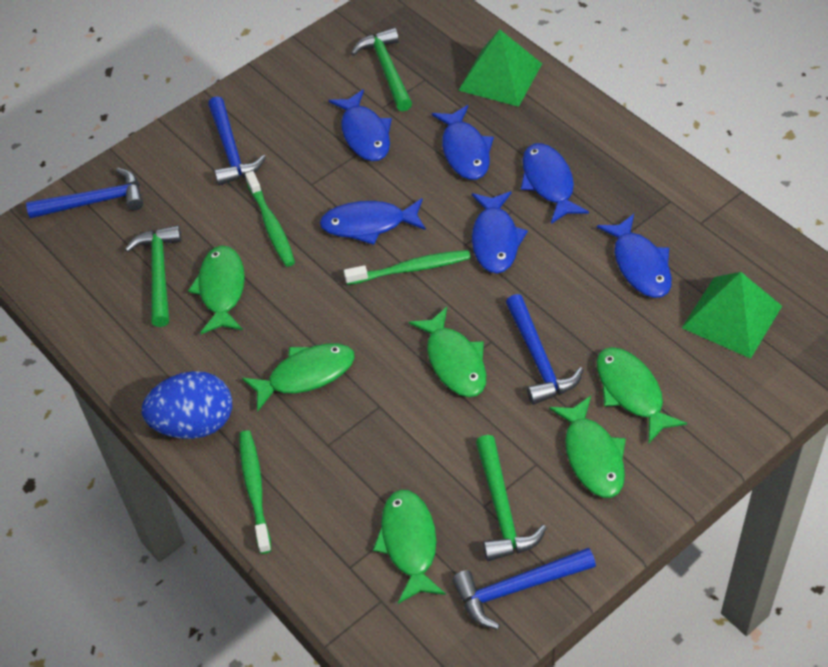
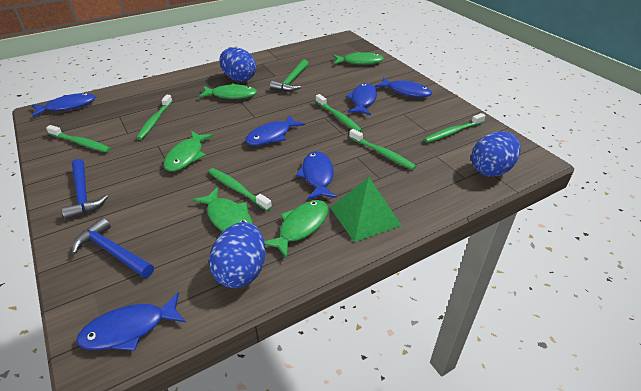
blue egg: [142,371,232,439] = 1 -> [209,222,266,288] [219,48,256,82] [471,131,520,177] = 3
blue hammer: [26,168,143,219] [208,96,266,186] [452,548,596,630] [506,294,584,405] = 4 -> [62,159,108,220] [72,217,154,278] = 2
green fish: [188,246,245,334] [242,343,355,412] [373,490,446,604] [409,307,486,397] [549,396,626,498] [596,347,687,443] = 6 -> [164,131,214,172] [192,187,253,232] [199,83,257,99] [264,200,329,258] [333,52,384,65] = 5
green hammer: [125,225,182,327] [351,28,412,111] [476,435,547,561] = 3 -> [270,59,309,92] = 1
green pyramid: [458,29,542,107] [682,272,782,359] = 2 -> [330,177,402,242] = 1
green toothbrush: [239,430,271,554] [245,171,295,267] [344,250,471,285] = 3 -> [46,125,111,152] [136,95,172,140] [208,168,272,211] [316,94,362,132] [349,129,416,170] [424,113,486,143] = 6

